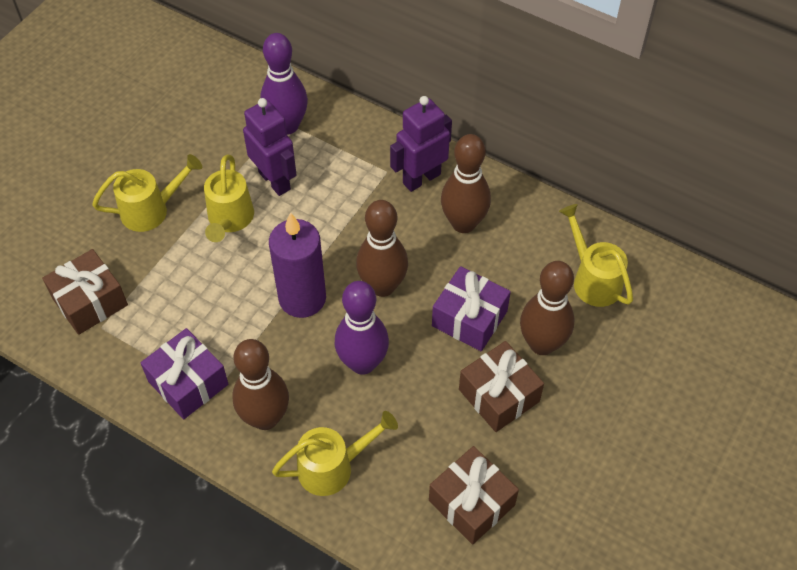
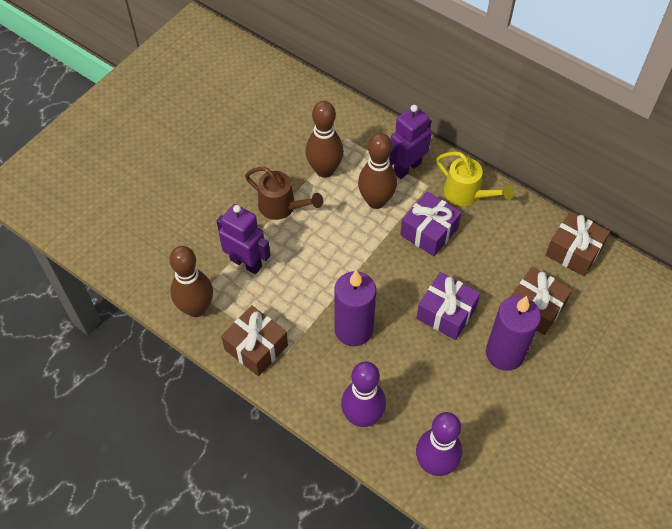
brown bowling pin: [232,339,289,430] [356,200,408,297] [441,134,491,233] [520,261,574,355] = 4 -> [169,246,213,317] [306,101,344,178] [358,133,397,209] = 3
brown watering can: none = 0 -> [245,167,323,220] = 1
purple candle: [269,212,326,318] = 1 -> [334,270,376,346] [486,296,541,371] = 2
yellow watering can: [92,154,202,232] [204,155,254,242] [272,411,398,496] [559,204,633,307] = 4 -> [436,152,514,206] = 1

